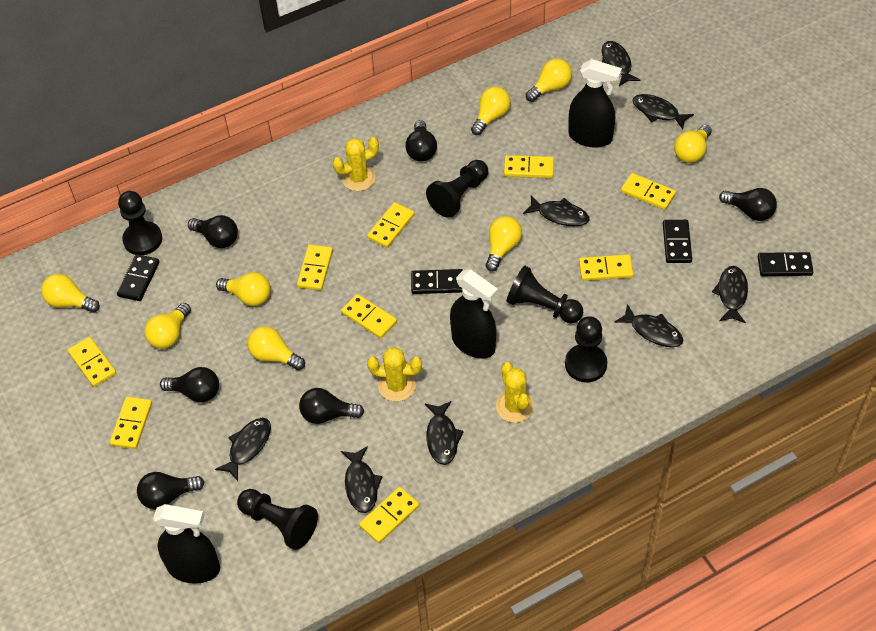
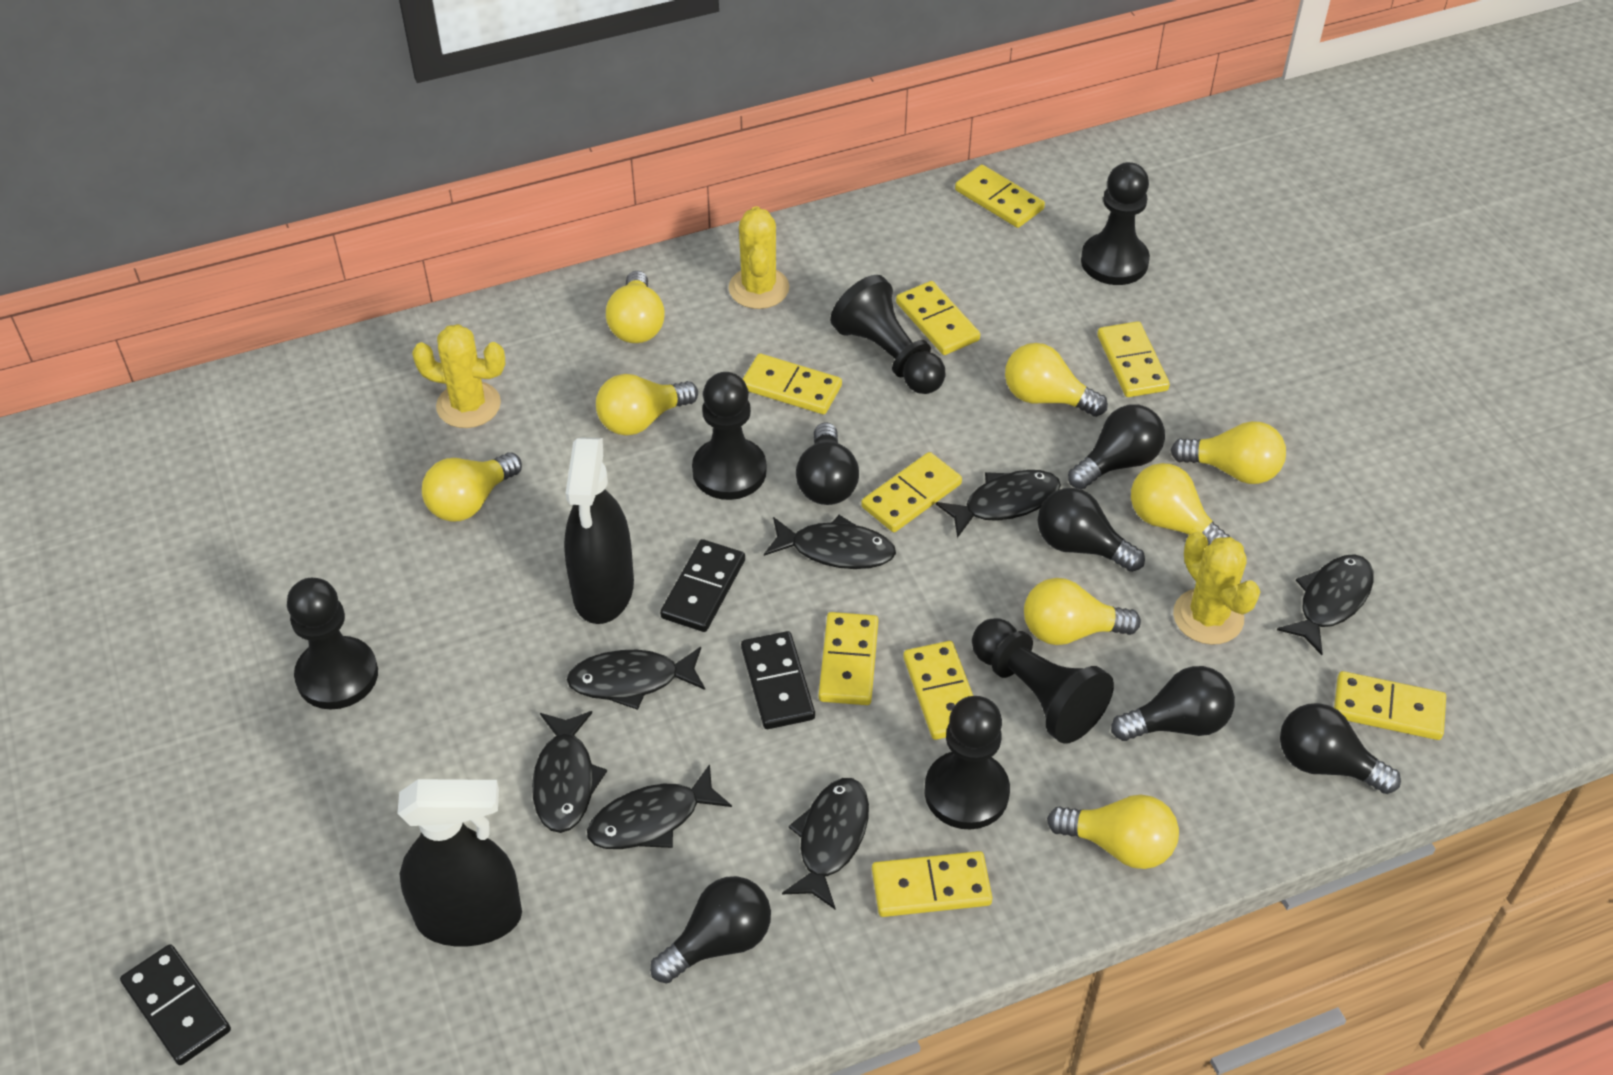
black domino: [117,254,160,301] [411,269,463,294] [663,220,692,263] [758,252,813,276] = 4 -> [120,944,231,1065] [660,539,745,632] [741,631,815,729] = 3
black fish: [215,418,271,481] [341,446,382,513] [425,401,464,465] [523,196,589,226] [602,41,640,86] [614,304,683,347] [632,94,694,129] [712,266,748,323] = 8 -> [532,711,607,833] [567,647,705,710] [587,764,732,849] [764,515,896,569] [782,778,869,909] [936,470,1061,538] [1277,554,1374,655] = 7
black pawn: [118,191,162,255] [237,489,318,550] [426,160,488,218] [506,266,583,323] [565,316,607,382] = 5 -> [287,578,378,709] [692,372,767,500] [830,275,945,394] [924,696,1010,830] [972,618,1114,744] [1081,162,1150,285] = 6
black spray bottle: [153,504,220,584] [450,269,498,359] [568,59,622,148] = 3 -> [397,779,522,947] [564,437,634,624] = 2

